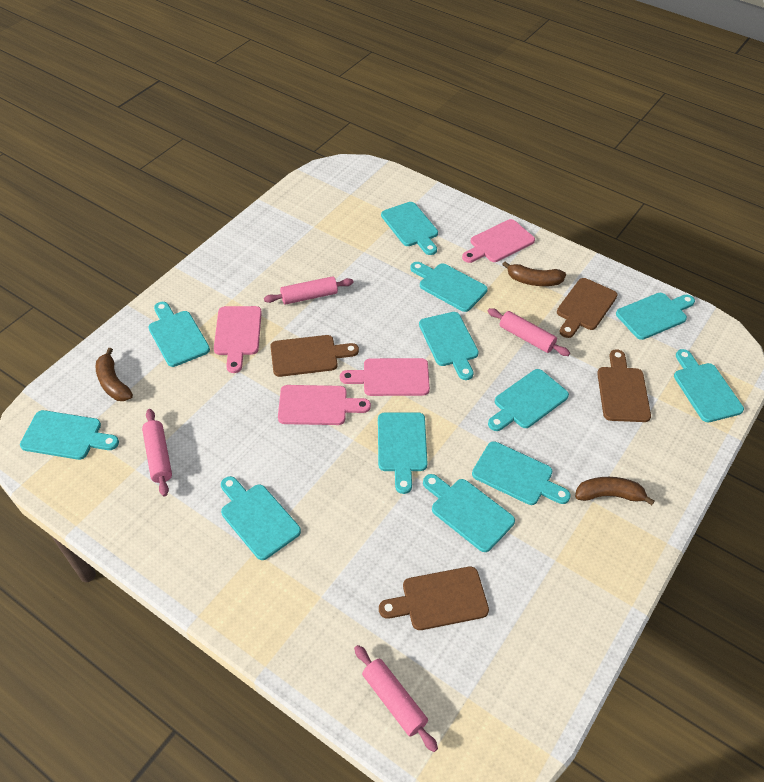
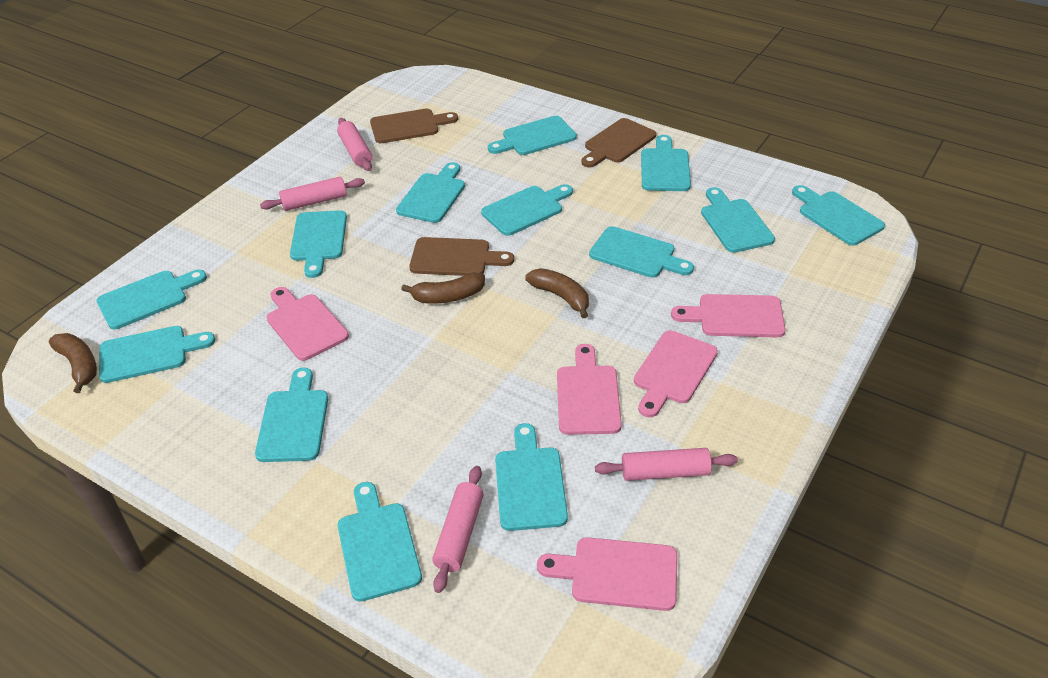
brown cutting board: [270,335,359,377] [379,567,489,630] [557,278,617,338] [597,349,651,422] = 4 -> [370,108,458,143] [409,237,514,276] [581,118,656,168] = 3
pink cutting board: [214,306,262,373] [278,385,371,425] [340,358,430,396] [462,219,535,263] = 4 -> [267,287,349,361] [537,537,678,611] [557,344,622,435] [634,330,718,417] [671,294,785,337] = 5
turquoise cutting board: [20,410,119,460] [149,302,210,367] [221,476,301,560] [378,412,427,494] [381,202,438,255] [410,262,488,312] [419,312,479,380] [423,474,515,552] [472,441,571,505] [488,369,569,431] [616,293,695,340] [674,349,744,423] = 12 -> [96,270,207,329] [99,326,215,383] [255,367,328,462] [290,210,347,278] [338,482,422,602] [396,162,465,223] [481,184,573,236] [488,116,577,155] [495,423,568,531] [589,226,694,278] [641,135,691,191] [701,187,775,253] [792,185,885,245] = 13

